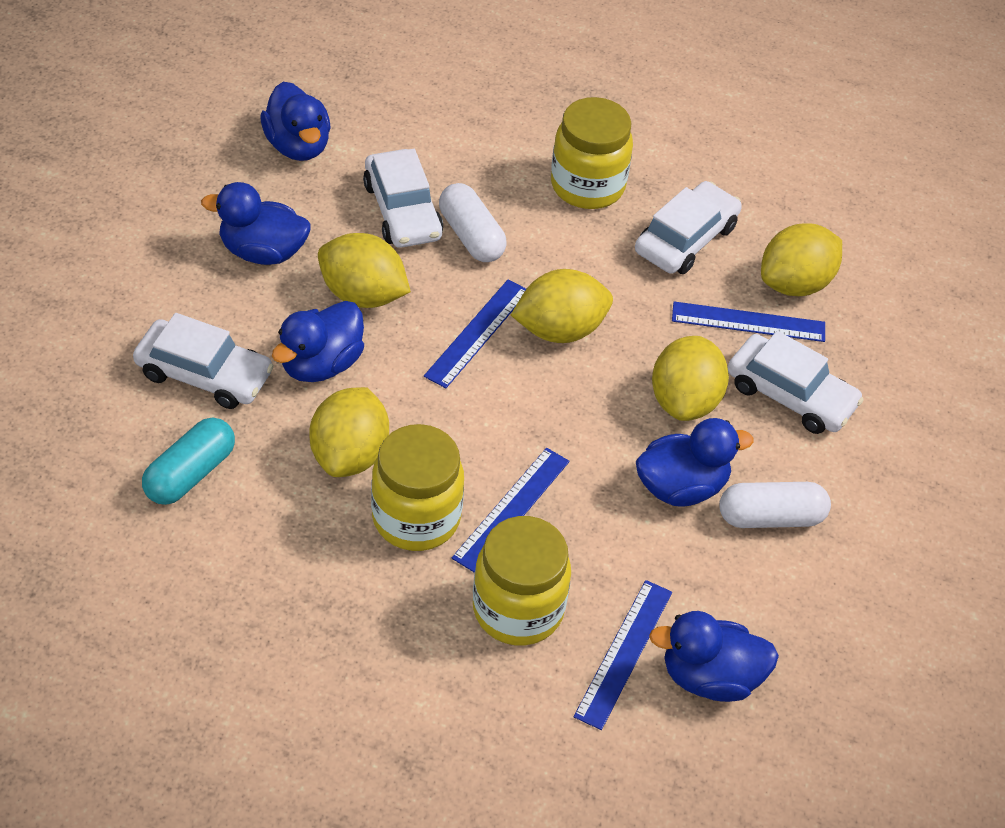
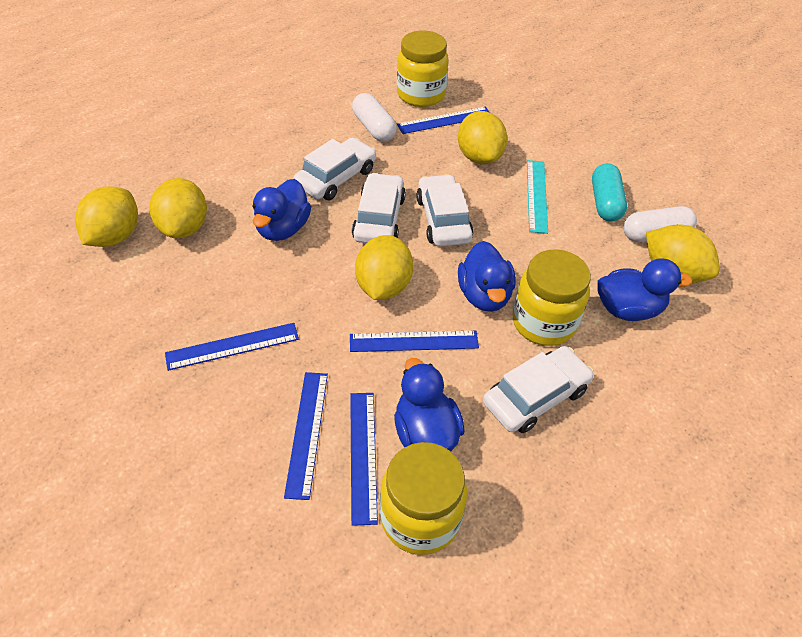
blue duck: [201,182,311,265] [260,82,331,161] [272,301,364,382] [636,418,754,507] [649,611,779,702] = 5 -> [252,179,311,241] [394,358,465,451] [458,241,516,312] [597,258,692,321] = 4
blue ruler: [424,280,526,388] [452,448,570,573] [574,580,672,730] [672,302,825,342] = 4 -> [165,323,299,371] [284,372,328,500] [350,330,479,352] [350,393,378,526] [397,107,490,134] = 5
turquoise ruler: none = 0 -> [527,160,548,234] = 1

